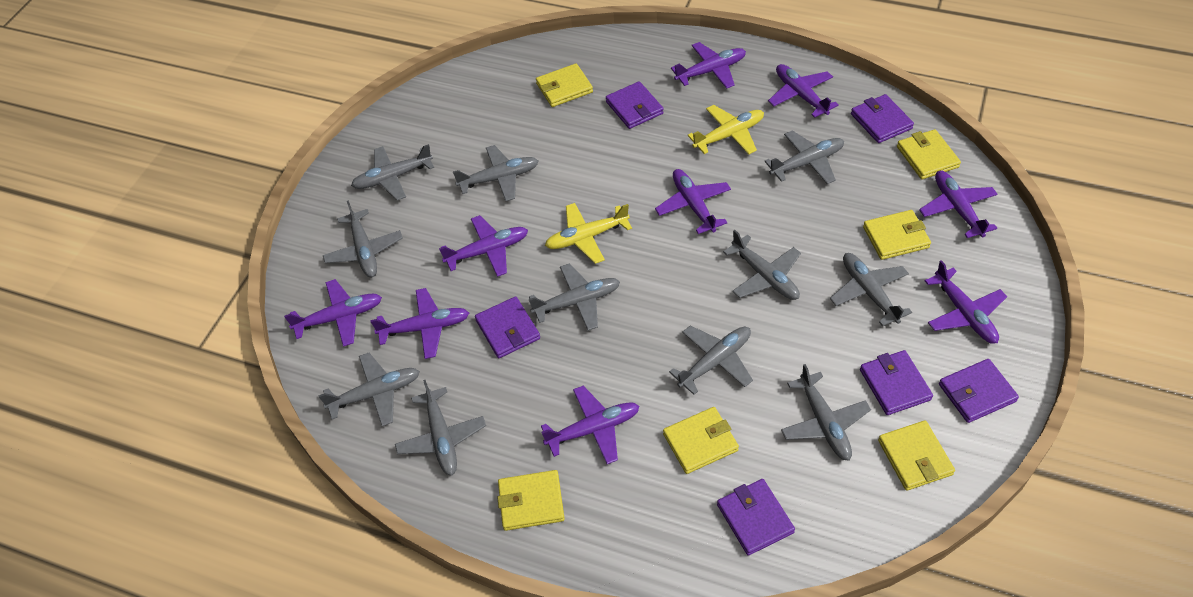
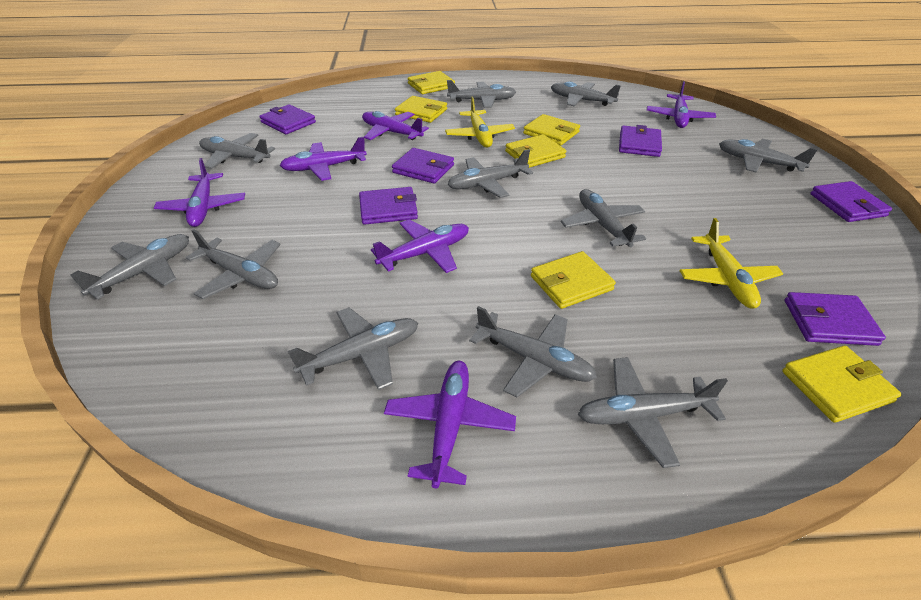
purple plane: [284,279,382,347] [370,288,469,359] [439,215,528,277] [541,386,639,464] [655,169,731,234] [671,42,746,89] [768,64,839,118] [919,171,998,238] [925,260,1007,344] = 9 -> [154,158,245,227] [280,137,367,181] [362,111,429,140] [371,219,469,273] [384,361,516,488] [647,81,716,128] = 6

